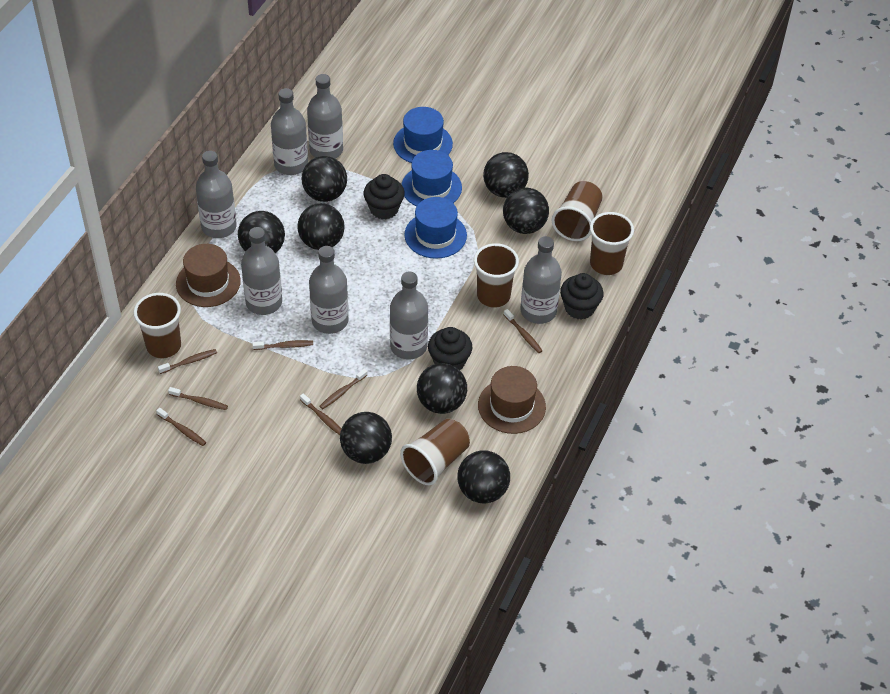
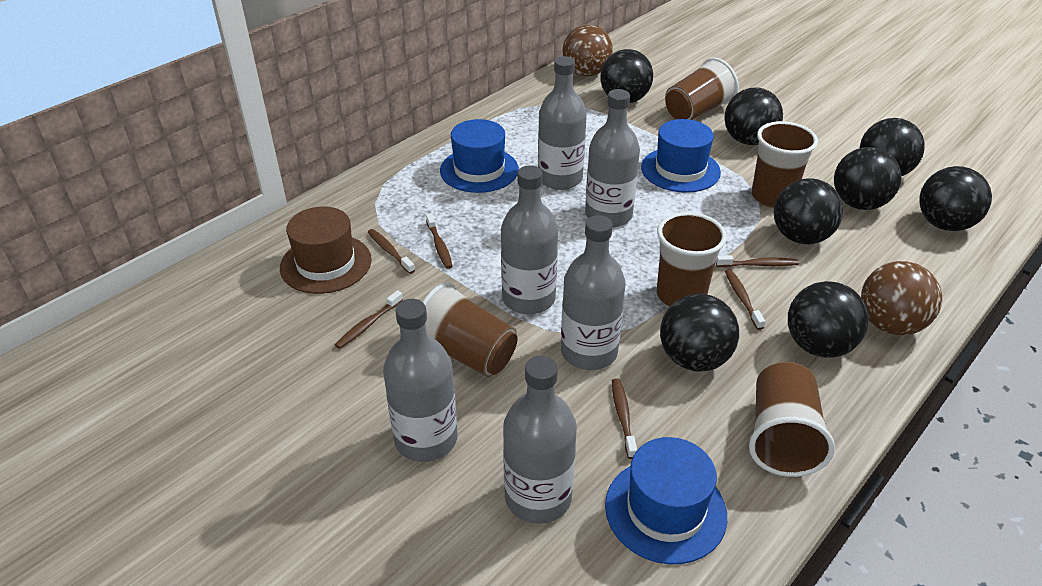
black cupcake: [364,174,405,219] [428,327,472,370] [560,273,604,320] = 3 -> none = 0
brown ball: none = 0 -> [563,24,613,77] [861,261,942,335] = 2
brown hat: [176,244,241,307] [478,366,546,434] = 2 -> [280,207,372,294] = 1
brown toothbrush: [156,408,206,446] [158,349,217,374] [168,387,228,410] [252,340,313,350] [300,394,341,435] [320,369,367,409] [504,309,542,353] = 7 -> [335,290,403,349] [368,229,415,274] [426,214,453,269] [612,378,637,459] [716,255,799,267] [725,269,765,330] = 6
grey bottle: [196,151,237,238] [241,227,282,315] [271,88,308,175] [307,74,343,159] [309,246,348,334] [390,272,428,359] [520,236,562,324] = 7 -> [383,299,457,462] [501,165,558,314] [503,356,577,524] [538,56,587,190] [561,215,625,370] [585,89,640,228] = 6

